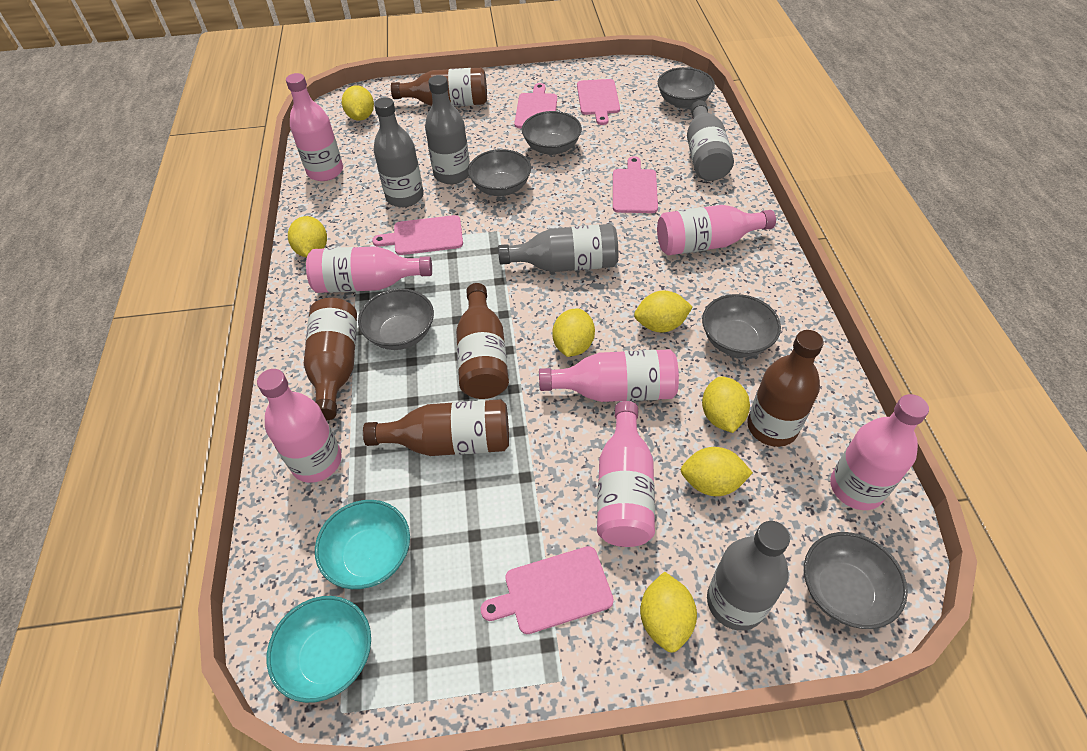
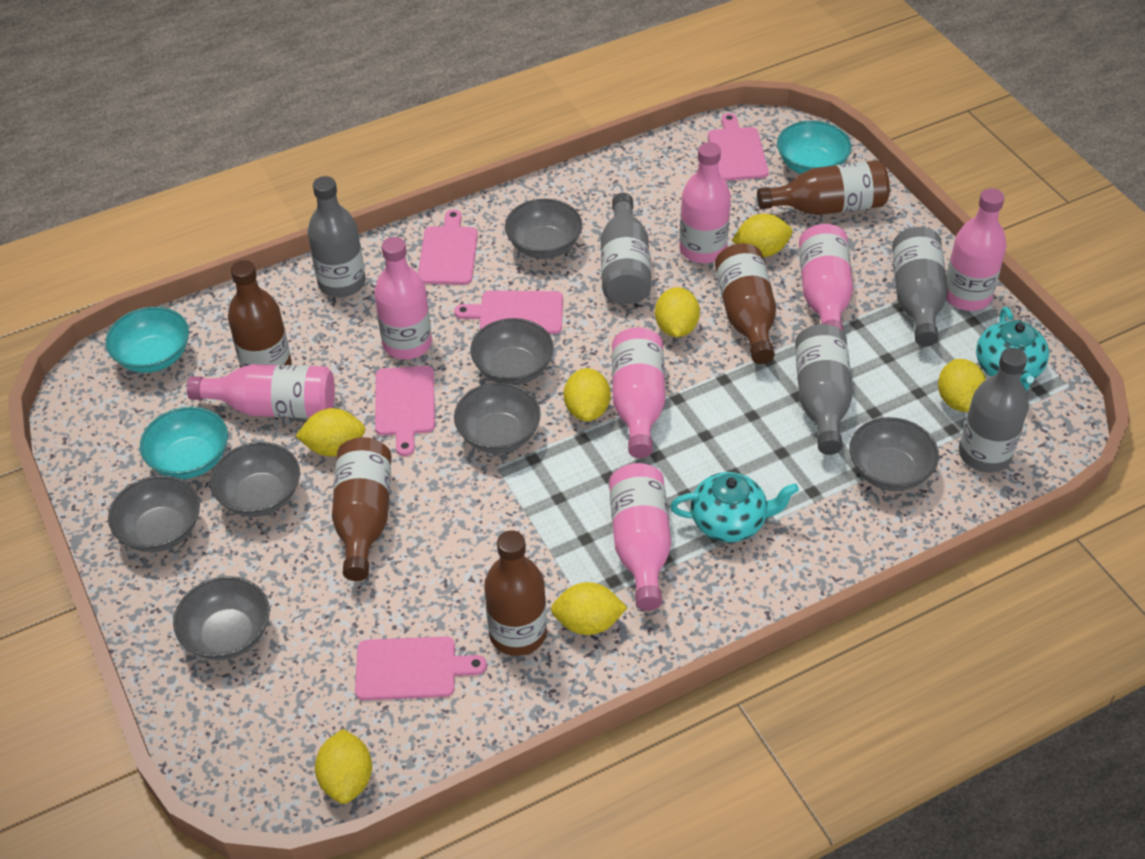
grey bowl: [358,289,434,350] [468,149,531,196] [522,111,582,155] [658,67,715,108] [702,294,781,357] [804,532,908,629] = 6 -> [108,475,200,552] [173,576,270,660] [210,442,300,517] [454,382,541,454] [470,318,554,385] [505,199,583,259] [850,417,939,491] = 7
turquoise bowl: [266,596,371,703] [315,500,410,589] = 2 -> [106,307,189,373] [140,407,228,479] [777,121,852,174] = 3
turquoise teapot: none = 0 -> [670,472,799,542] [976,307,1049,391] = 2

